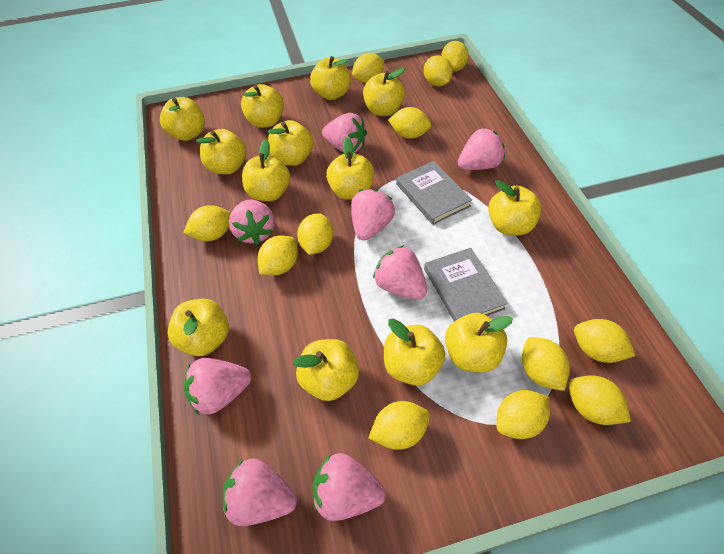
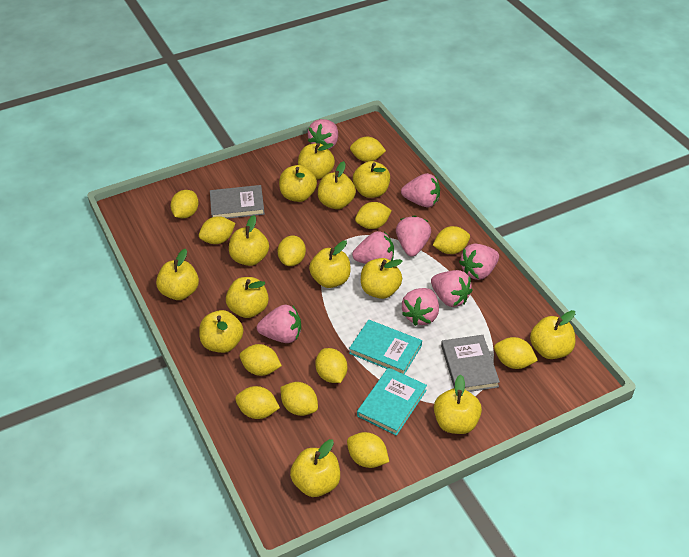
turquoise book: none = 0 -> [349,320,422,375] [357,367,427,436] = 2

